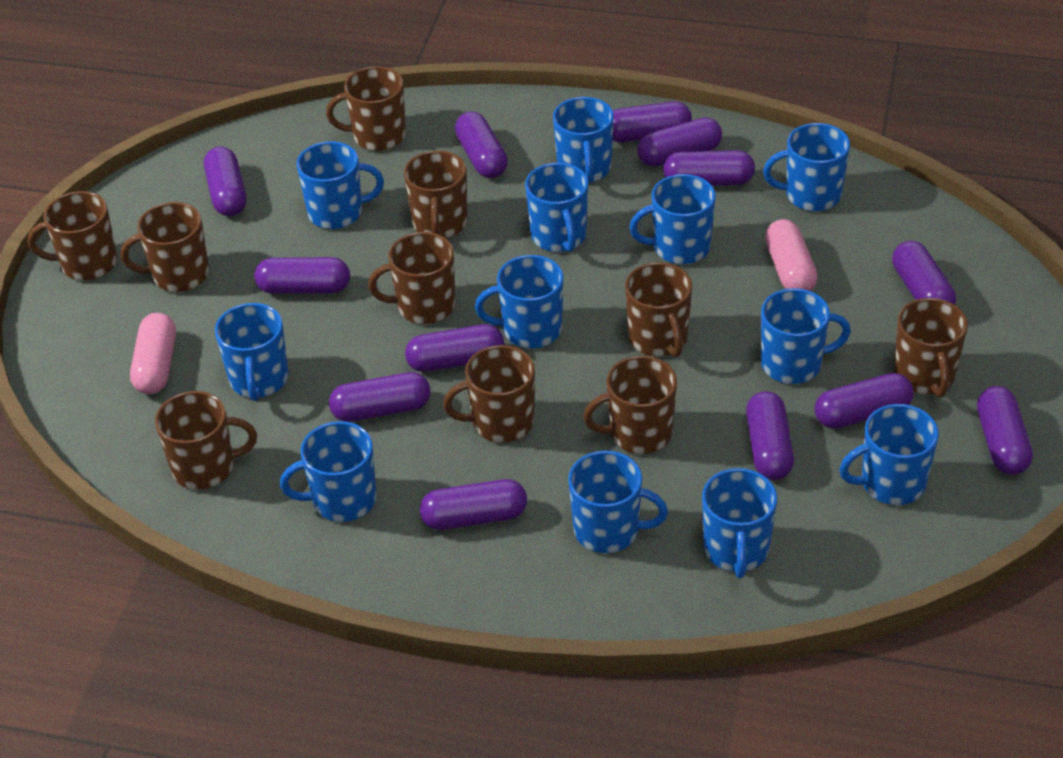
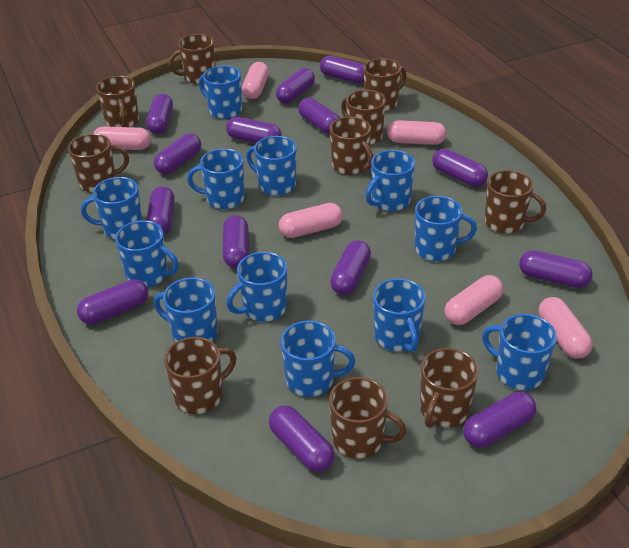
pink capsule: [130,313,176,394] [765,219,818,291] = 2 -> [93,127,151,150] [242,62,269,99] [279,203,343,238] [387,120,446,145] [445,275,504,325] [539,297,593,359] = 6
purple capsule: [204,147,246,216] [254,257,350,294] [329,372,431,422] [405,324,504,372] [420,479,527,530] [455,111,508,178] [613,101,692,142] [637,117,722,167] [663,150,755,186] [746,391,794,480] [815,373,913,429] [892,241,956,305] [977,386,1033,475] = 13 -> [77,279,148,324] [146,94,173,134] [147,186,175,235] [154,133,201,174] [223,215,249,268] [226,117,281,143] [269,405,335,472] [276,68,315,104] [298,98,340,134] [320,56,364,84] [330,240,371,295] [432,149,488,187] [463,392,536,448] [519,250,593,288] = 14

